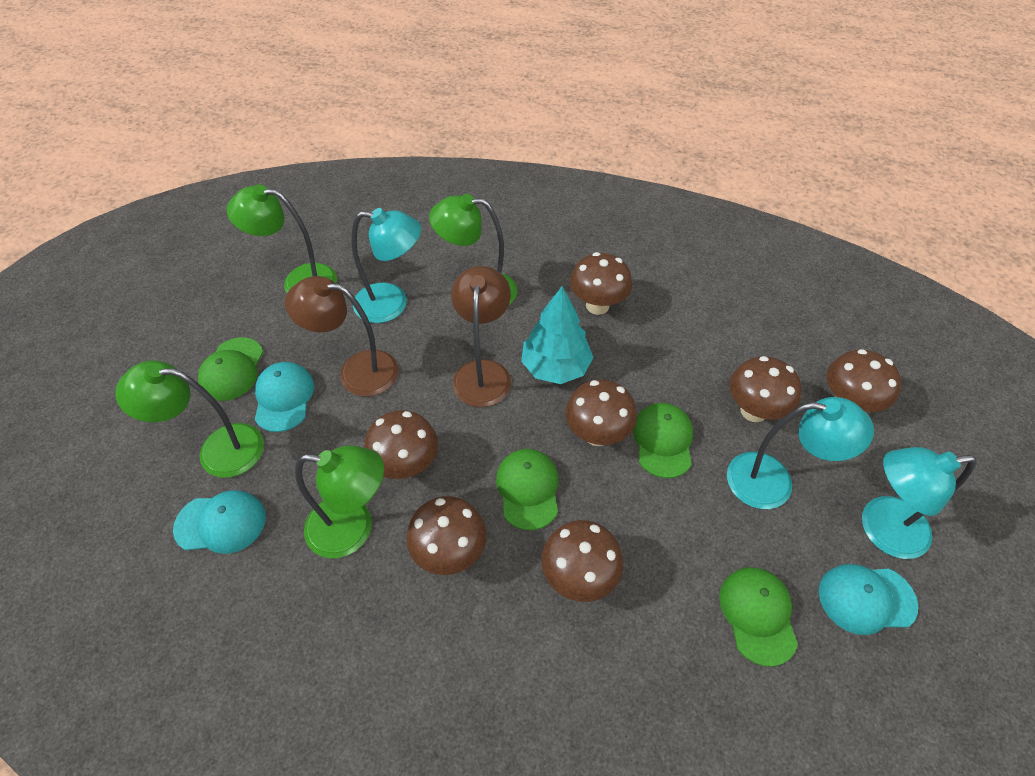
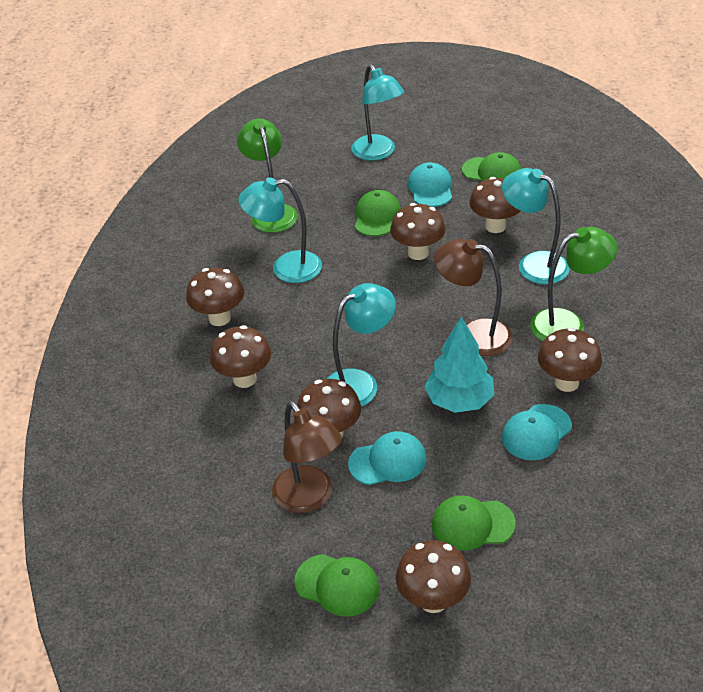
green lamp: [115,360,264,478] [227,184,337,293] [295,446,384,558] [429,194,517,306] = 4 -> [237,119,298,233] [530,227,617,341] = 2
turquoise lamp: [351,208,421,323] [727,397,874,509] [862,447,977,559] = 3 -> [238,177,322,283] [327,283,396,407] [351,64,404,161] [502,168,570,284] = 4

